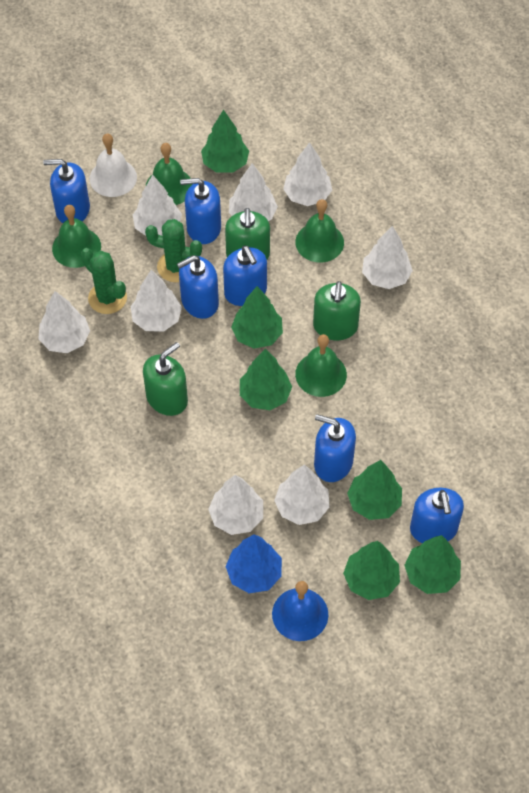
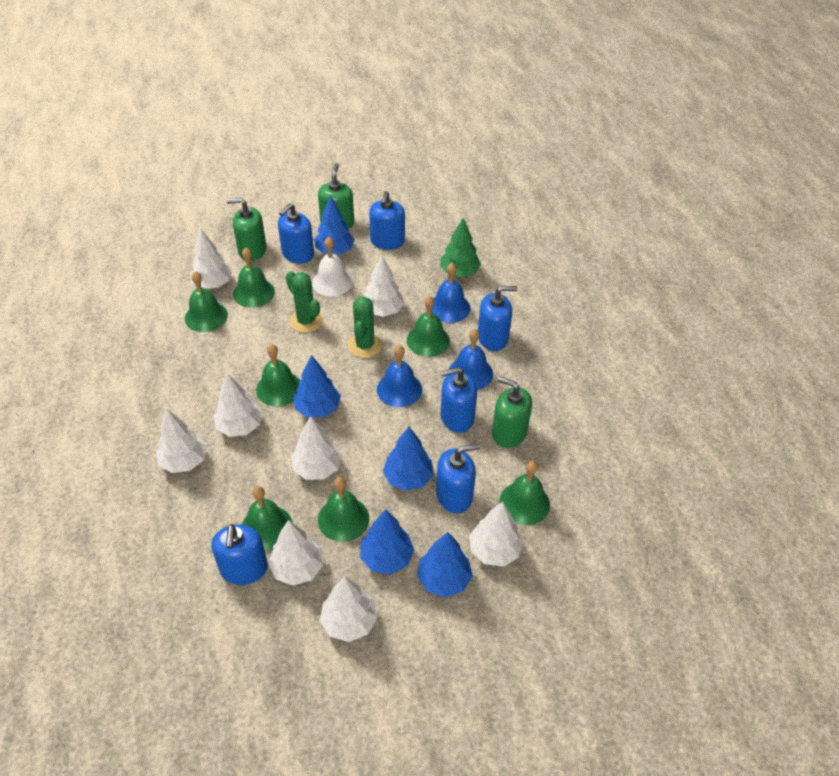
blue bell: [272,581,328,641] = 1 -> [377,345,422,407] [432,263,470,323] [449,329,493,390] = 3
blue tree: [226,534,282,593] = 1 -> [293,355,341,418] [314,196,354,255] [360,509,414,575] [383,427,434,491] [417,532,473,597] = 5
green bell: [52,205,101,268] [146,143,192,205] [295,199,344,262] [295,334,347,397] = 4 -> [185,271,228,332] [233,248,275,308] [242,486,293,551] [256,344,300,407] [318,477,369,542] [407,296,450,357] [500,461,550,525] = 7
green tree: [201,109,249,173] [231,286,283,349] [240,349,292,410] [343,541,400,600] [347,460,402,520] [404,535,461,594] = 6 -> [440,218,481,277] = 1

